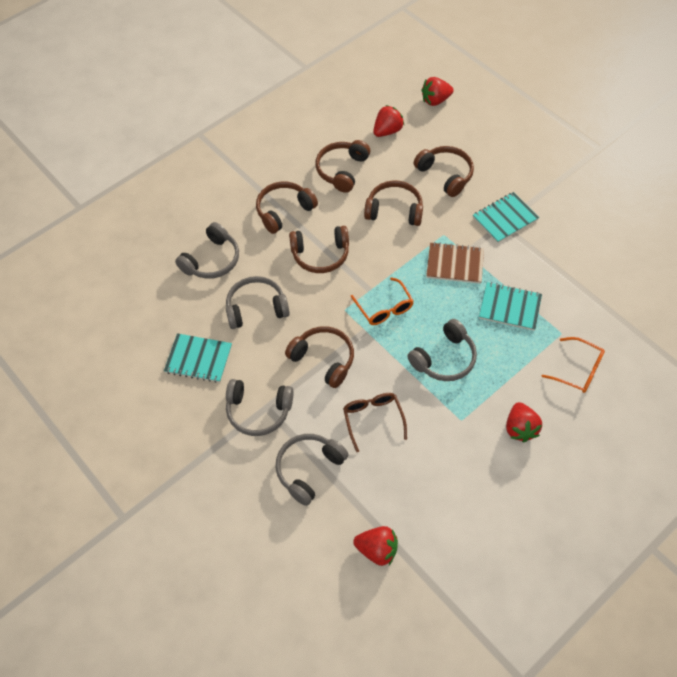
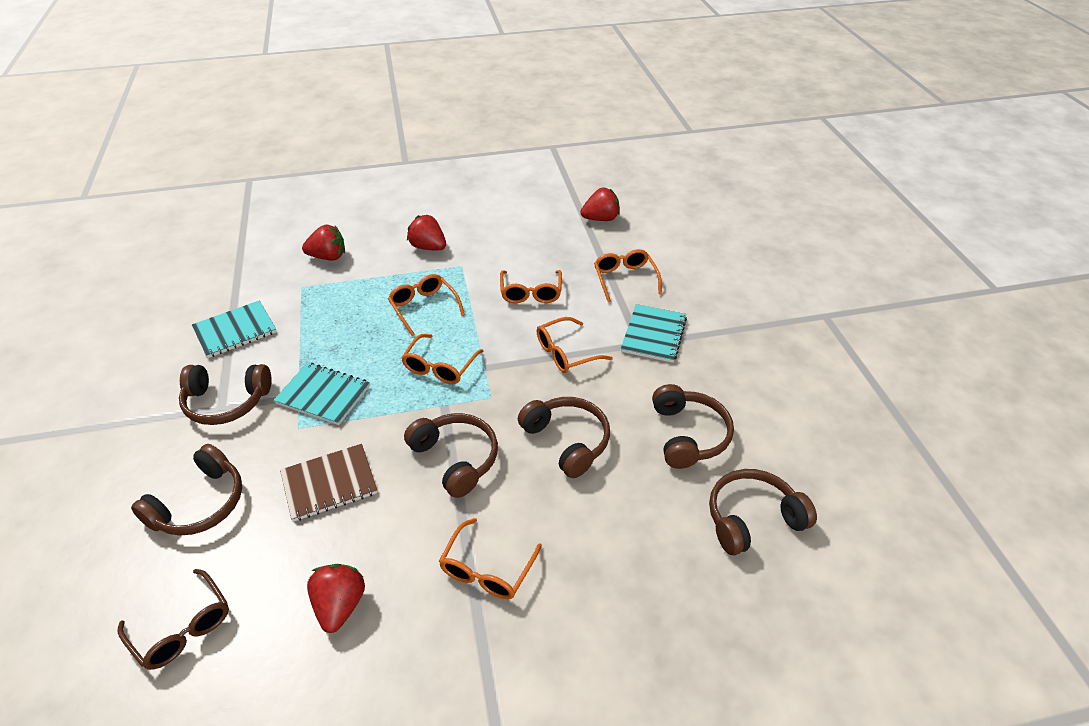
grey headphones: [175,222,239,279] [226,276,290,329] [226,379,294,436] [276,434,349,506] [407,319,477,381] = 5 -> none = 0
orange glasses: [351,277,414,325] [542,337,605,393] = 2 -> [388,274,465,336] [401,334,483,384] [439,518,542,599] [500,270,562,303] [537,317,613,373] [594,249,662,302] = 6

